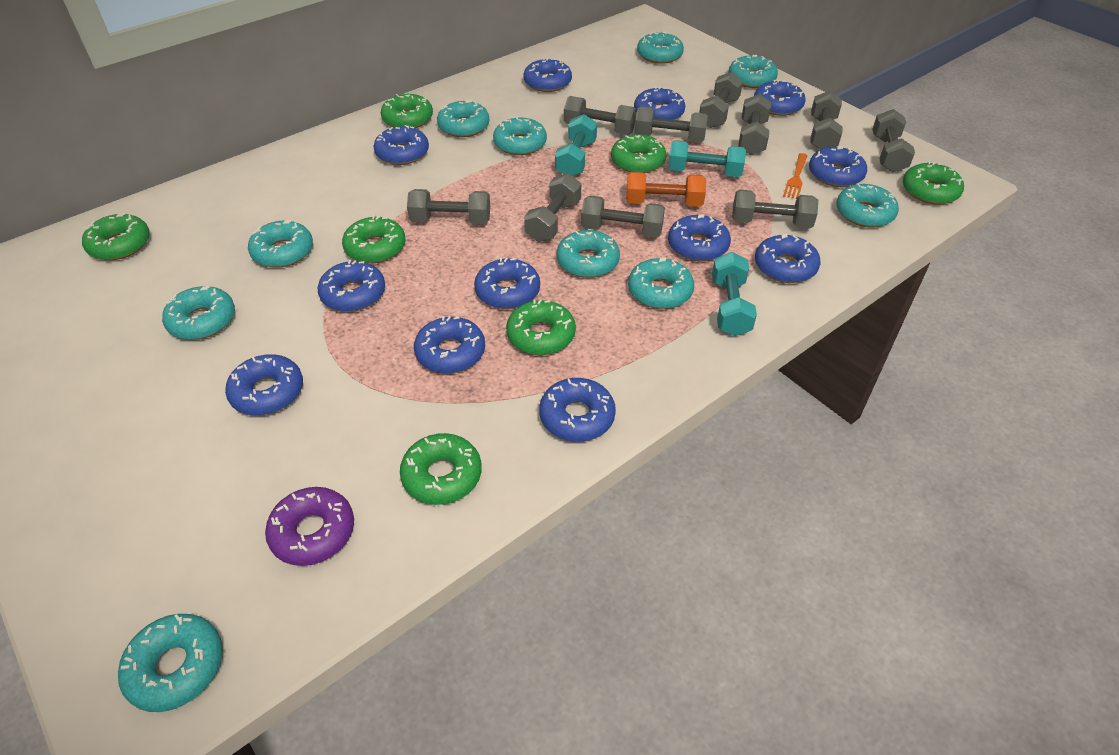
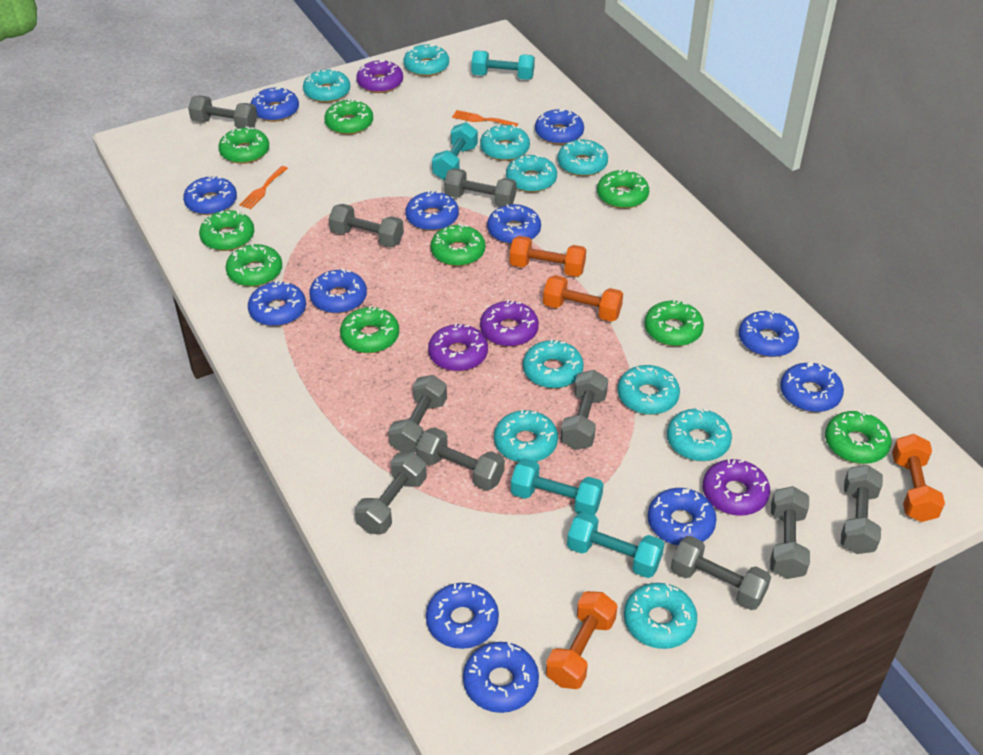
green donut: [82,213,150,260] [342,215,406,263] [381,94,433,128] [400,433,482,505] [506,299,576,355] [611,134,666,173] [903,161,964,205] = 7 -> [199,210,254,251] [219,126,269,164] [226,244,282,287] [324,99,373,135] [340,306,399,353] [431,223,486,266] [597,169,649,209] [645,299,704,346] [825,410,891,464] = 9
orange dumbbell: [626,172,706,207] = 1 -> [510,236,586,277] [543,275,623,322] [546,591,618,689] [892,434,945,522] = 4
orange fork: [783,153,808,199] = 1 -> [239,166,288,209] [452,110,518,127] = 2
purple donut: [265,487,354,566] = 1 -> [356,60,403,93] [428,323,488,371] [480,300,539,347] [703,459,770,516] = 4
turquoise dumbbell: [555,114,597,176] [668,140,746,177] [712,252,757,336] = 3 -> [432,122,478,180] [471,50,535,80] [511,459,604,515] [567,512,664,578] = 4

